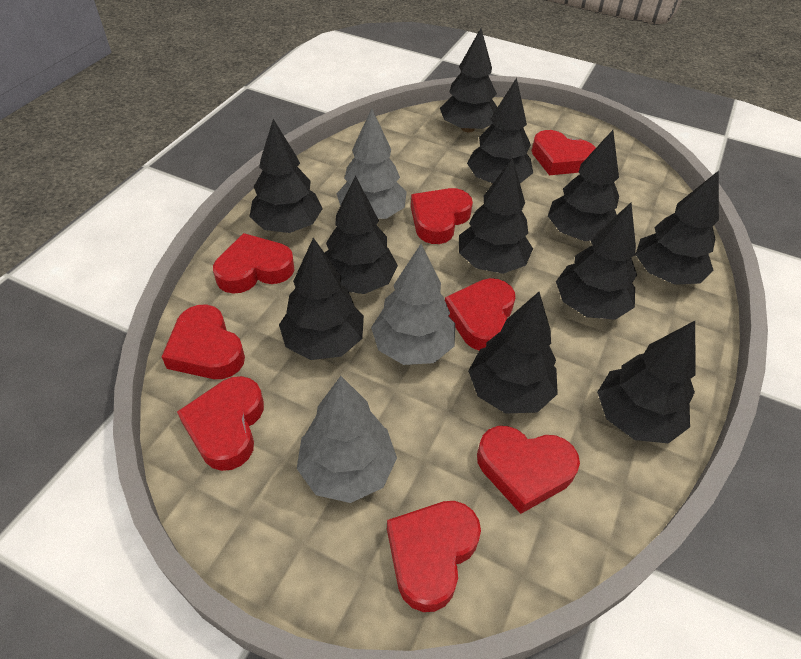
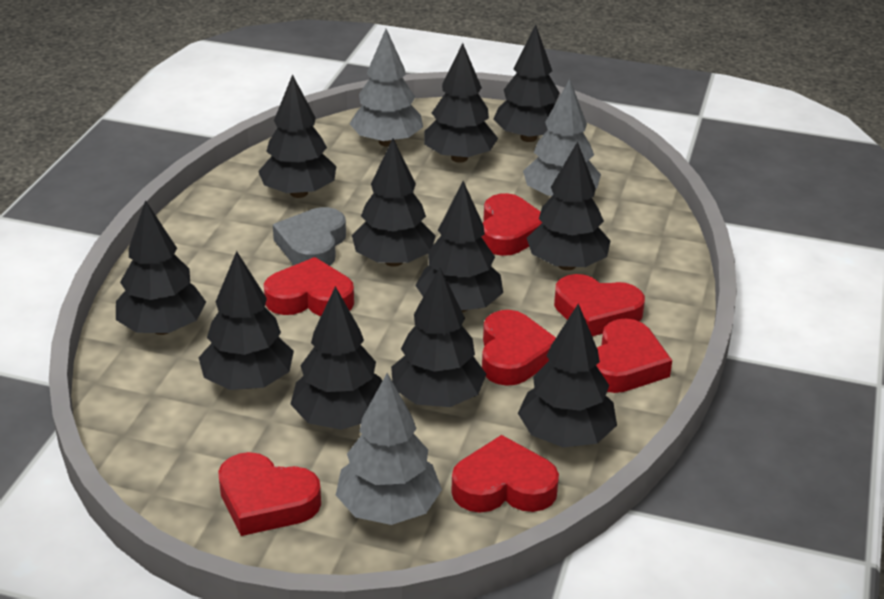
grey heart: none = 0 -> [273,207,346,266] = 1
red heart: [162,305,245,379] [177,376,264,471] [213,233,294,294] [387,501,481,612] [411,188,473,244] [445,278,515,351] [477,426,580,514] [531,130,596,175] = 8 -> [218,452,321,536] [264,257,354,316] [451,435,559,513] [482,193,542,256] [482,310,556,386] [554,274,645,336] [596,319,672,393] = 7

